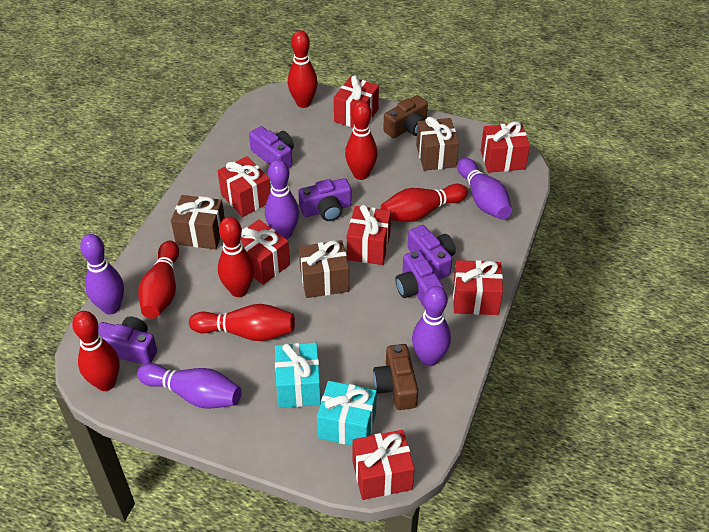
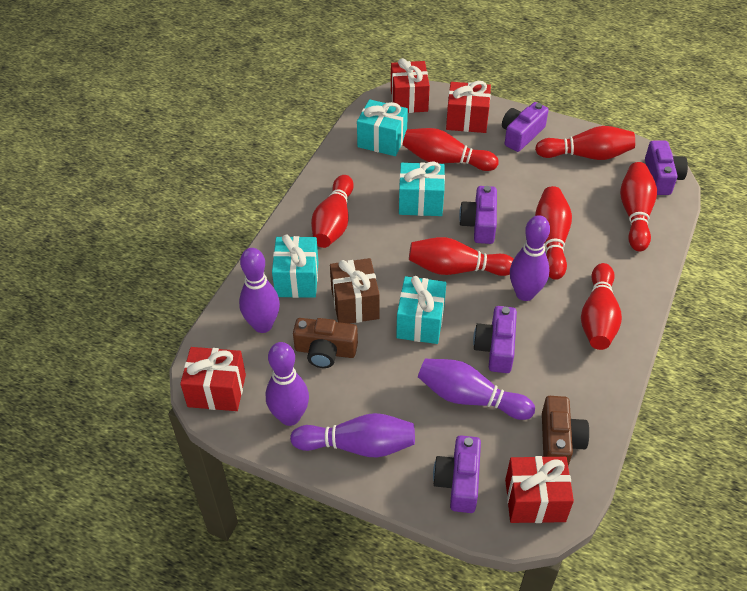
brown gift: [171,195,225,250] [299,240,349,298] [416,117,459,171] = 3 -> [330,258,380,324] = 1
red gift: [218,156,271,217] [240,219,290,285] [334,75,379,128] [347,205,391,265] [352,430,415,500] [453,260,503,315] [481,121,530,173] = 7 -> [180,347,246,411] [391,58,430,113] [446,81,491,133] [505,456,574,523] = 4
turquoise gift: [275,343,321,408] [317,381,377,445] = 2 -> [272,235,319,298] [357,99,408,156] [396,276,446,344] [399,162,445,216] = 4

